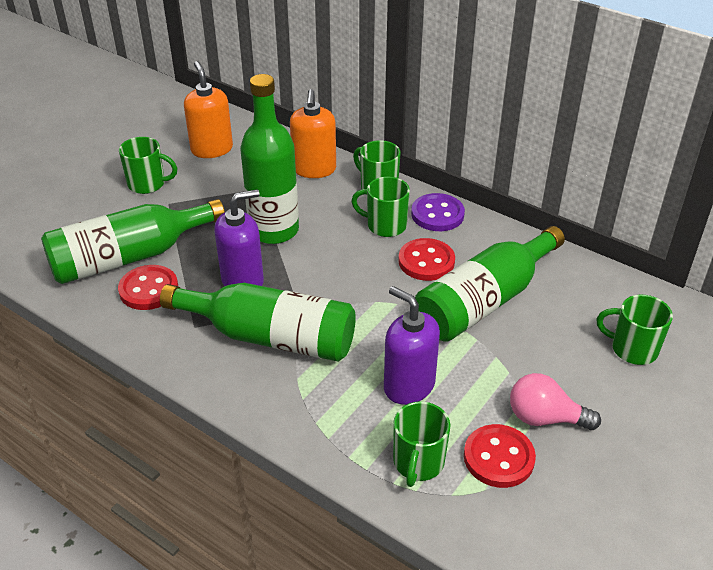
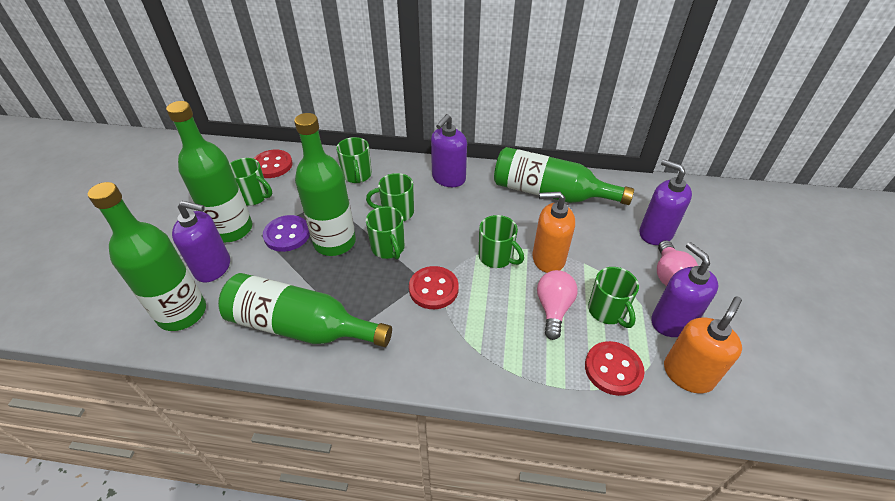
green bottle: [41,199,225,284] [160,283,356,362] [240,74,299,244] [415,226,565,341] = 4 -> [88,182,206,331] [166,101,252,242] [218,273,392,347] [294,113,356,256] [494,147,634,205] = 5
green mug: [119,137,178,194] [351,177,410,237] [353,140,401,189] [393,401,450,487] [597,295,673,365] = 5 -> [229,158,272,206] [336,137,372,183] [366,173,414,221] [366,206,405,259] [479,215,524,268] [588,267,639,328] = 6
pink light bulb: [510,373,601,430] = 1 -> [537,270,578,340] [657,240,698,286] = 2
purple soap dispenser: [214,189,264,286] [384,286,440,405] = 2 -> [172,201,230,282] [431,114,467,187] [640,159,692,245] [651,242,718,337] = 4

